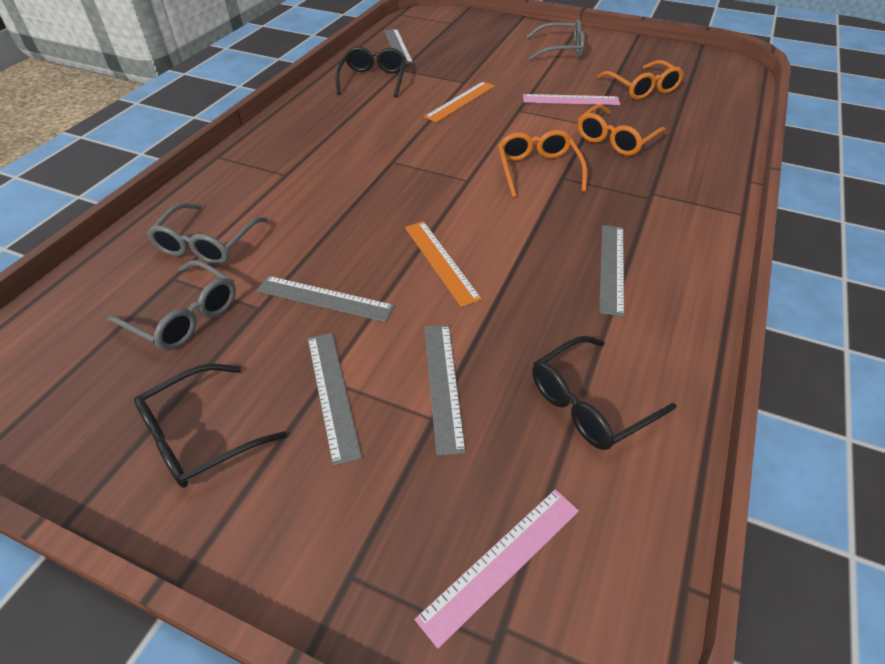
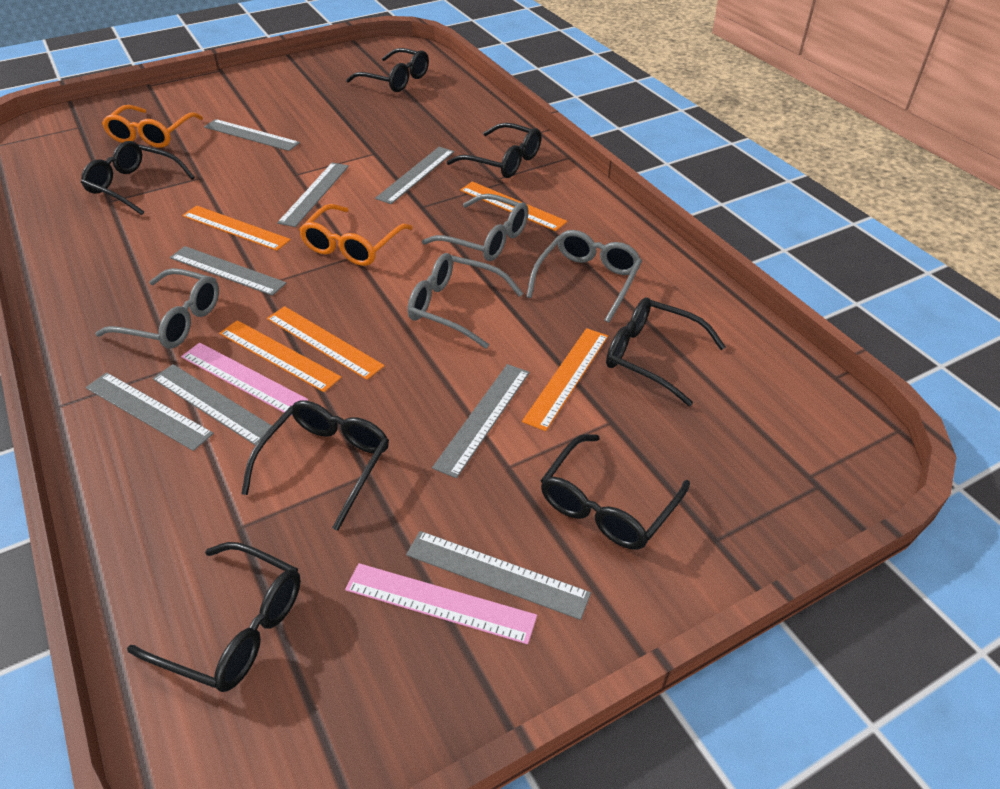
black glasses: [134,364,287,488] [335,46,406,97] [532,336,676,450] = 3 -> [81,141,195,215] [127,542,301,692] [241,400,389,531] [346,48,429,92] [447,123,541,178] [541,434,690,549] [606,297,726,406] = 7
grey glasses: [107,260,236,351] [147,203,268,265] [526,19,585,61] = 3 -> [95,268,219,348] [408,253,523,349] [422,194,529,261] [526,230,642,323] = 4
grey ruler: [257,276,394,322] [308,333,362,466] [384,29,413,64] [424,325,466,456] [599,225,624,317] = 5 -> [86,372,214,451] [153,364,272,445] [170,246,286,296] [204,119,300,151] [277,163,349,227] [375,147,454,204] [406,531,591,620] [432,364,530,478] = 8
orange glasses: [498,130,587,198] [578,104,666,156] [597,60,684,100] = 3 -> [102,105,203,148] [299,204,413,266] = 2
orange ruler: [405,221,482,307] [424,82,495,123] = 2 -> [182,206,291,251] [219,320,342,392] [267,306,384,380] [460,181,567,231] [522,328,608,431] = 5

